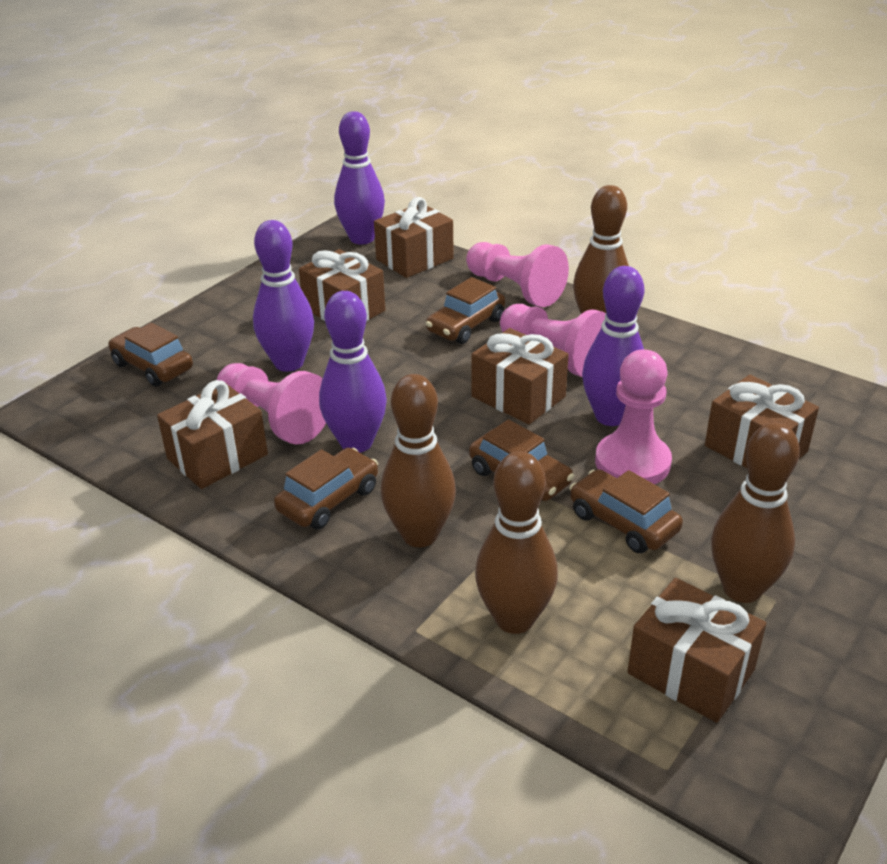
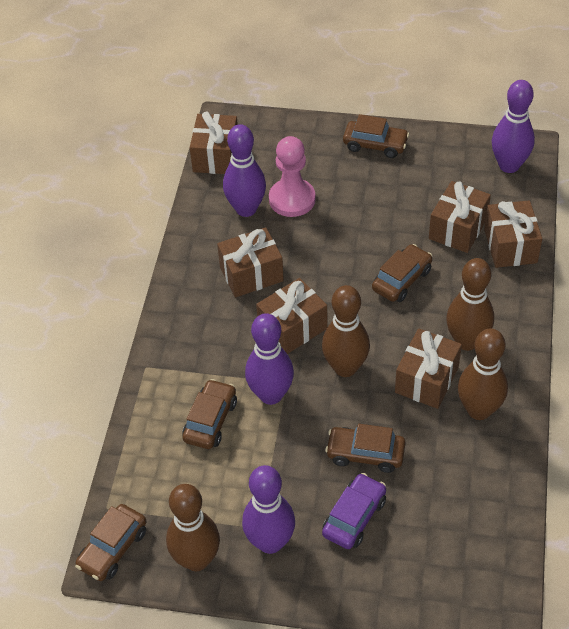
pink pawn: [217,363,326,445] [466,242,569,307] [500,304,606,377] [595,350,672,484] = 4 -> [269,136,316,217] = 1
purple car: none = 0 -> [322,473,386,549] = 1

